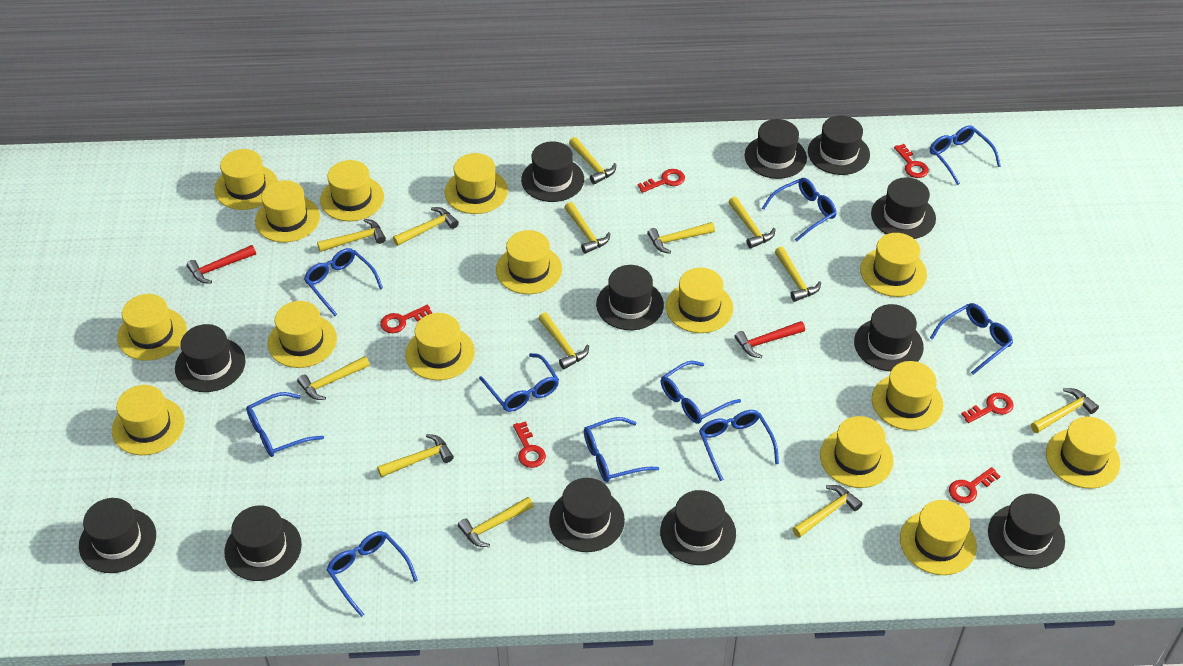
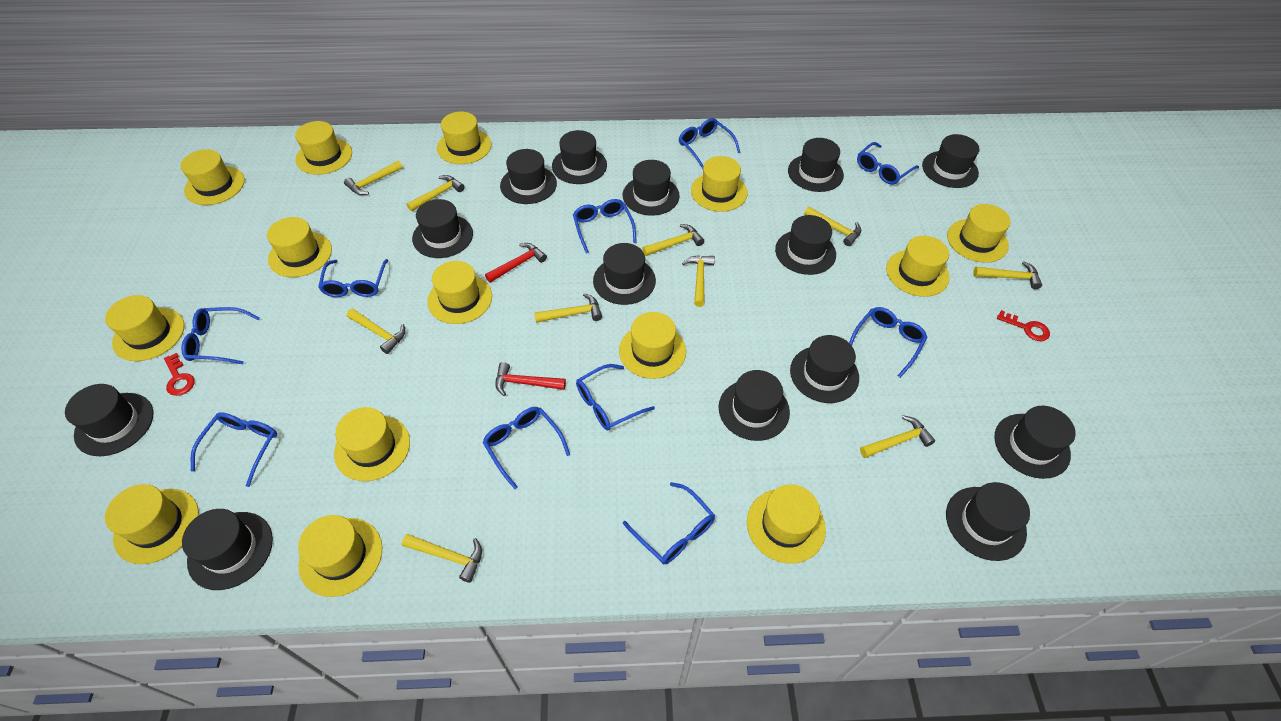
black hat: [79,498,156,573] [175,324,246,392] [224,505,302,581] [521,141,584,202] [549,478,625,552] [596,265,664,330] [660,490,736,565] [744,119,807,179] [808,115,870,175] [854,304,924,371] [871,178,936,239] [988,494,1065,569] = 12 -> [65,384,154,456] [182,509,273,590] [412,199,473,258] [500,149,557,204] [552,130,607,184] [593,243,656,305] [623,160,680,216] [719,370,790,441] [775,215,836,275] [788,138,844,192] [790,335,859,403] [922,134,979,188] [946,482,1030,561] [994,406,1076,479] = 14
red key: [380,305,432,333] [513,421,546,468] [638,169,685,193] [894,144,929,178] [949,467,1000,503] [961,393,1014,423] = 6 -> [164,353,195,396] [997,310,1050,341] = 2
yellow hammer: [297,356,370,400] [317,219,386,252] [377,434,454,477] [393,207,459,246] [458,497,534,547] [538,312,589,369] [564,202,611,254] [569,137,616,185] [647,222,715,254] [729,197,776,249] [775,247,821,302] [792,485,863,538] [1031,388,1099,433] = 13 -> [344,161,403,195] [347,309,405,354] [402,534,482,583] [407,175,465,212] [534,293,602,323] [642,224,704,256] [682,256,715,307] [804,207,861,246] [860,415,935,458] [973,262,1042,289] = 10
yellow hat: [112,385,185,455] [117,294,187,361] [214,149,278,210] [255,180,320,242] [268,301,337,368] [320,160,384,221] [405,313,475,380] [445,153,508,214] [496,230,562,294] [666,267,733,333] [820,416,894,488] [860,233,927,297] [872,361,943,431] [900,500,977,575] [1046,417,1120,489] = 15 -> [105,295,184,361] [105,484,199,564] [180,149,245,205] [267,217,332,277] [295,121,352,175] [298,515,382,597] [334,407,410,481] [427,261,492,324] [437,112,491,164] [619,312,686,379] [691,156,748,212] [747,484,826,563] [886,236,949,297] [947,204,1010,263] = 14

